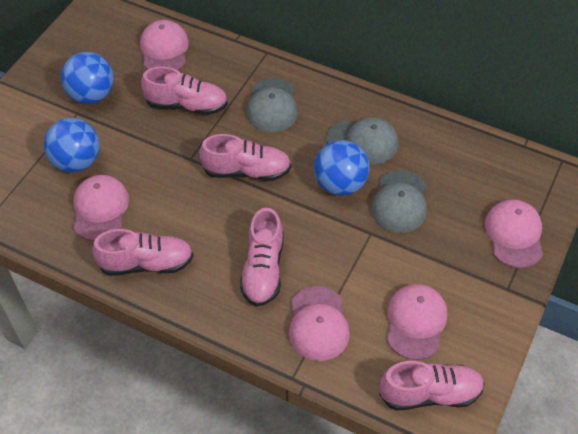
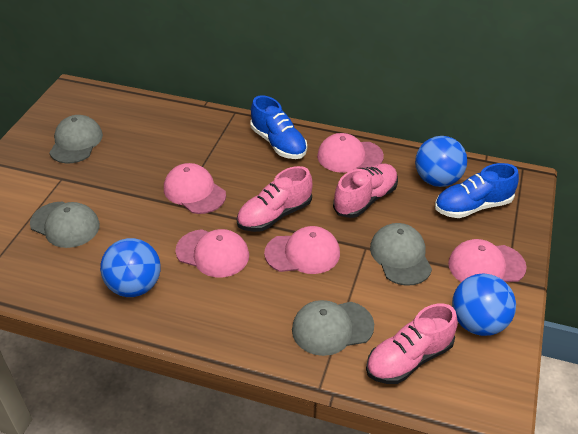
blue shoe: none = 0 -> [251,95,307,159] [435,163,519,218] = 2
grey cap: [246,78,298,132] [327,117,399,164] [371,170,427,233] = 3 -> [30,202,100,248] [49,115,103,163] [292,300,374,356] [370,223,432,286] = 4
pink shoe: [92,229,193,276] [141,67,228,115] [199,134,291,181] [240,208,284,307] [379,361,485,410] = 5 -> [236,166,312,232] [333,164,398,218] [366,303,458,384] = 3

